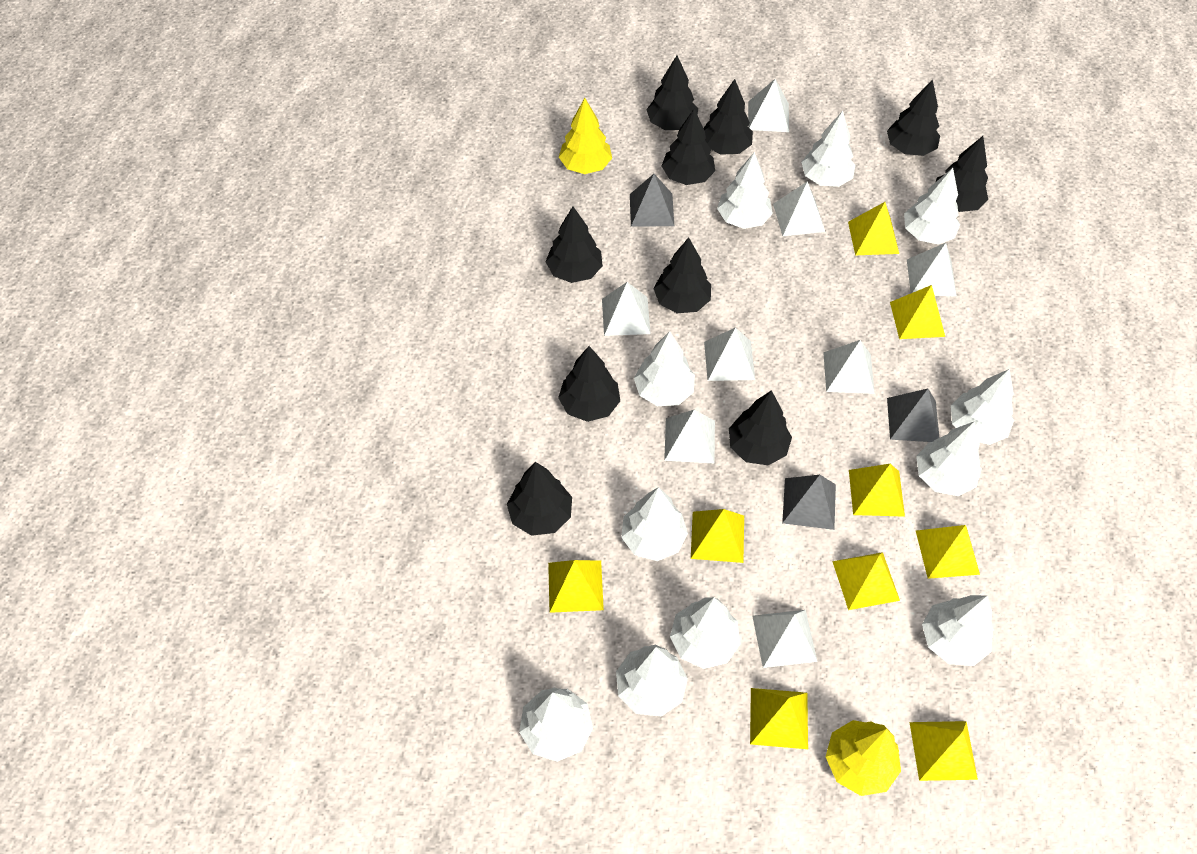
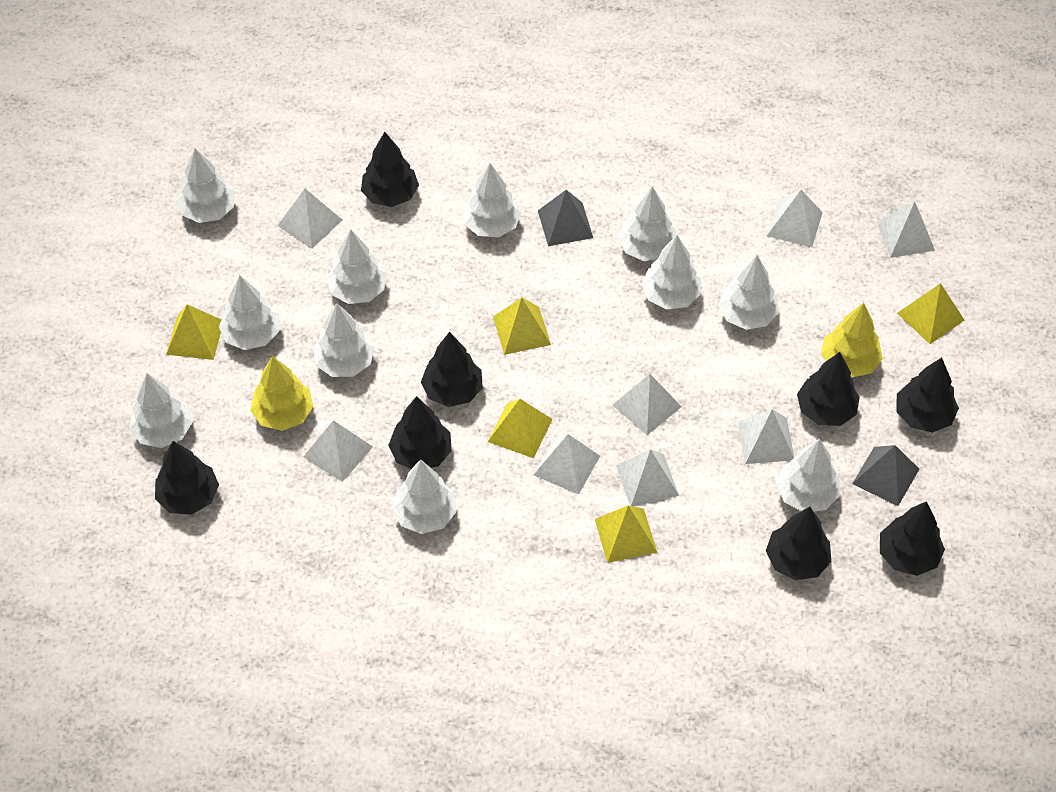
black tree: [507,462,572,536] [546,207,603,283] [558,346,620,422] [646,55,698,130] [653,237,711,313] [662,109,715,185] [704,79,753,155] [729,390,792,465] [887,80,940,156] [936,136,988,212] = 10 -> [155,441,219,515] [361,132,419,207] [388,396,452,469] [421,332,483,407] [766,507,831,580] [797,352,860,426] [880,501,945,576] [897,358,959,433] = 8
grey pyramid: [630,174,674,227] [782,475,836,530] [887,388,940,442] = 3 -> [538,190,593,246] [852,445,919,506] = 2
yellow pyramid: [548,560,604,613] [691,509,744,563] [750,688,808,749] [832,552,900,610] [848,202,899,255] [849,464,905,517] [890,285,945,339] [909,721,978,781] [916,525,980,579] = 9 -> [166,304,221,360] [488,399,553,458] [493,297,551,355] [595,505,657,563] [897,283,965,344] = 5

